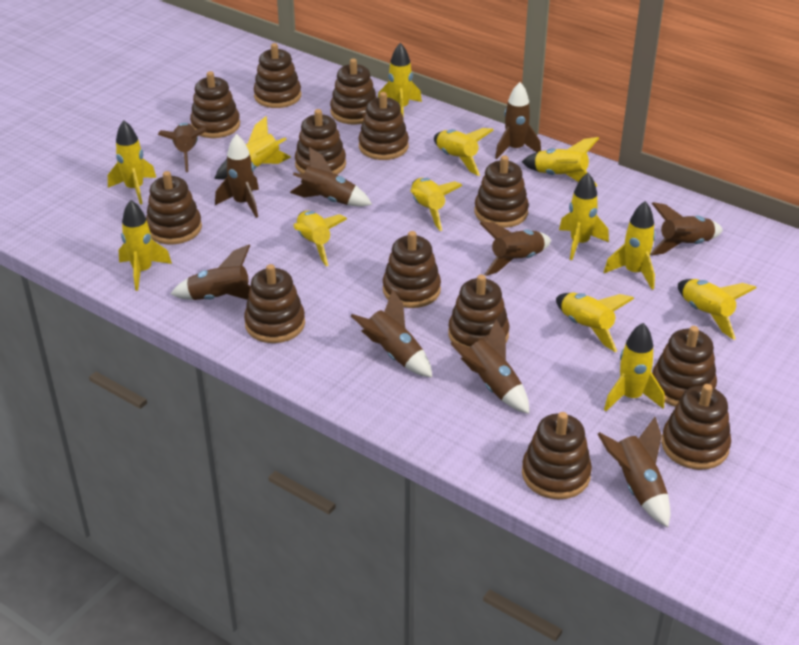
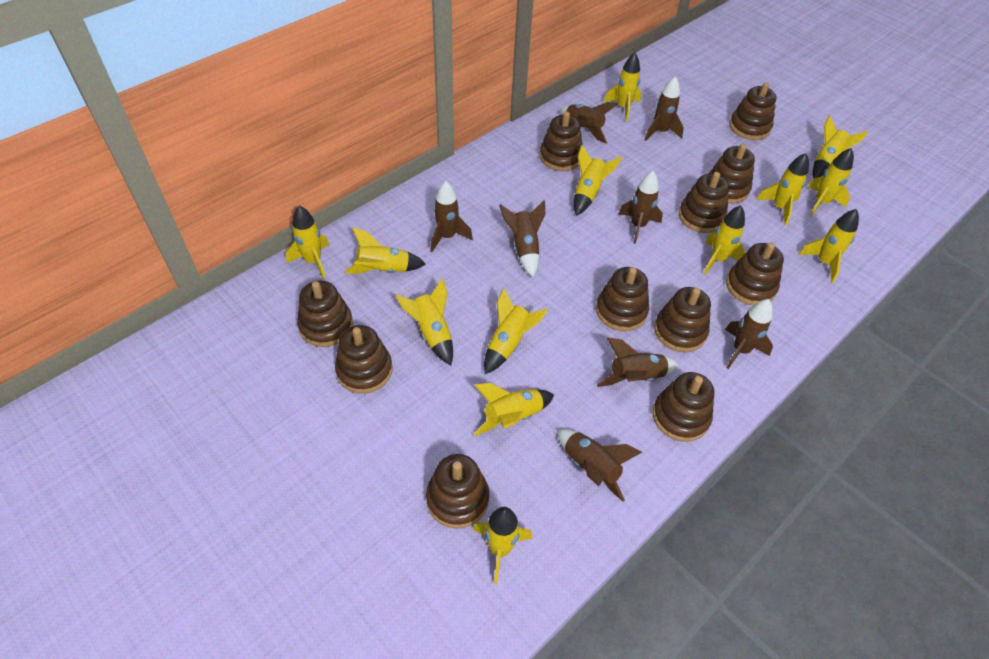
brown rocket: [158,123,207,172] [171,245,251,300] [215,134,259,218] [290,147,372,207] [351,289,432,378] [450,319,529,414] [479,222,551,276] [495,82,541,159] [598,417,670,527] [650,202,723,256] = 10 -> [430,181,473,252] [499,200,546,277] [557,429,642,502] [560,102,618,144] [597,338,679,387] [618,171,663,244] [645,76,684,141] [725,299,773,369] = 8
brown stacking toy: [146,171,202,244] [190,71,240,138] [244,264,305,343] [254,43,301,108] [295,109,346,175] [330,58,377,125] [359,92,409,160] [383,231,441,308] [448,274,509,348] [474,155,529,228] [522,412,592,499] [652,326,717,406] [661,384,731,470] = 13 -> [297,281,353,347] [335,325,393,394] [426,454,489,529] [539,111,583,171] [596,267,649,331] [653,372,714,442] [654,287,711,352] [679,172,729,233] [709,144,755,204] [726,242,784,305] [729,82,776,140] = 11

